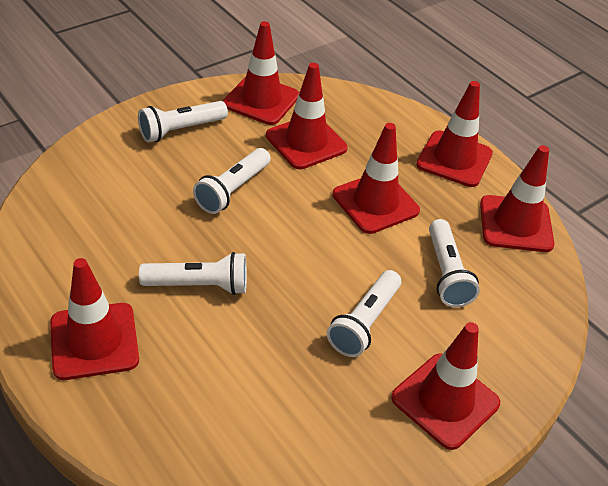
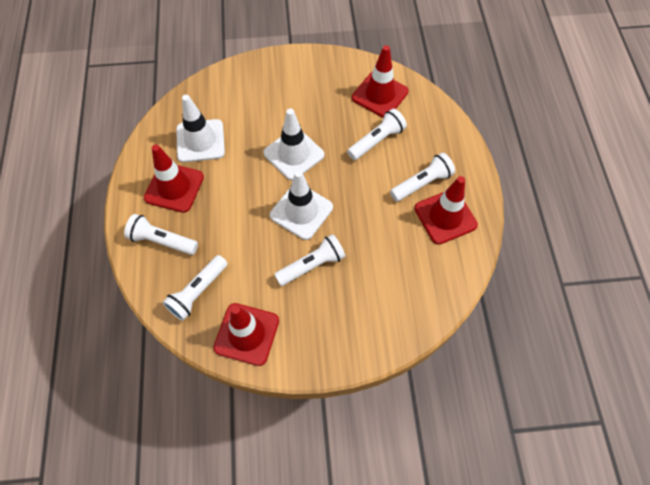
red traffic cone: [50,258,139,380] [223,21,299,125] [266,63,348,169] [332,123,420,234] [391,322,500,450] [416,81,493,187] [480,145,555,252] = 7 -> [144,145,204,213] [214,303,279,366] [352,45,409,118] [415,176,478,245] = 4
white traffic cone: none = 0 -> [176,95,225,163] [263,109,324,180] [270,170,333,240] = 3

